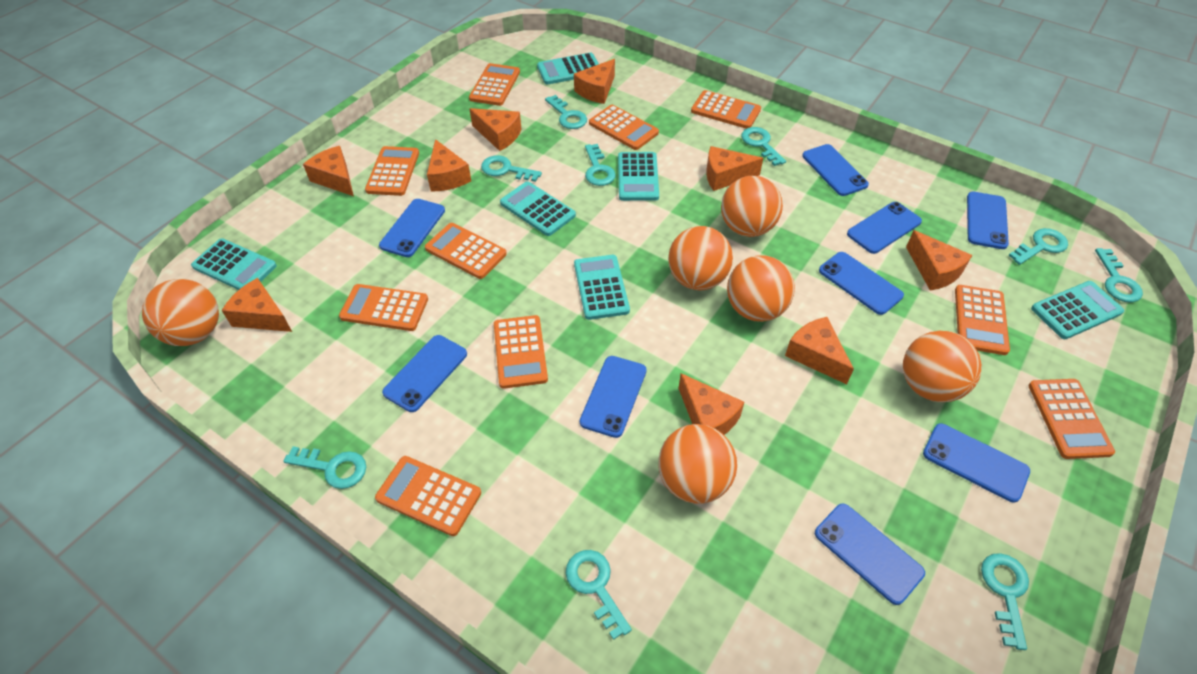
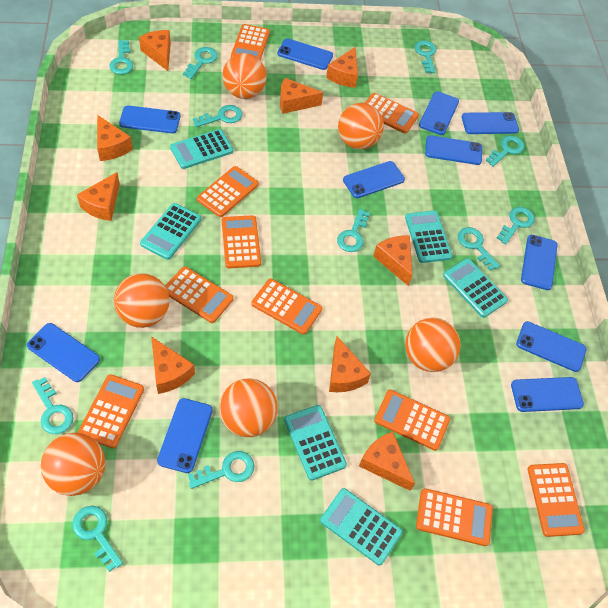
blue phone: [379,199,445,257] [382,335,467,412] [580,356,647,438] [802,144,869,196] [815,503,925,605] [819,252,904,315] [847,202,922,254] [923,423,1030,503] [967,192,1009,249] = 9 -> [27,323,100,382] [119,105,180,133] [157,398,213,473] [277,38,333,70] [343,161,405,198] [419,91,459,135] [425,135,482,165] [462,112,519,134] [511,377,584,412] [516,321,586,372] [521,235,557,290] = 11
turquoise key: [283,446,366,489] [481,155,542,182] [545,95,587,129] [566,550,632,640] [585,144,616,186] [741,127,786,166] [981,553,1029,650] [1008,228,1068,265] [1095,248,1143,303] = 9 -> [32,377,74,434] [72,506,123,572] [109,40,133,74] [183,47,218,79] [188,451,255,489] [193,105,242,127] [337,209,370,252] [414,40,436,73] [458,227,500,271] [485,136,524,167] [497,207,535,245] = 11

